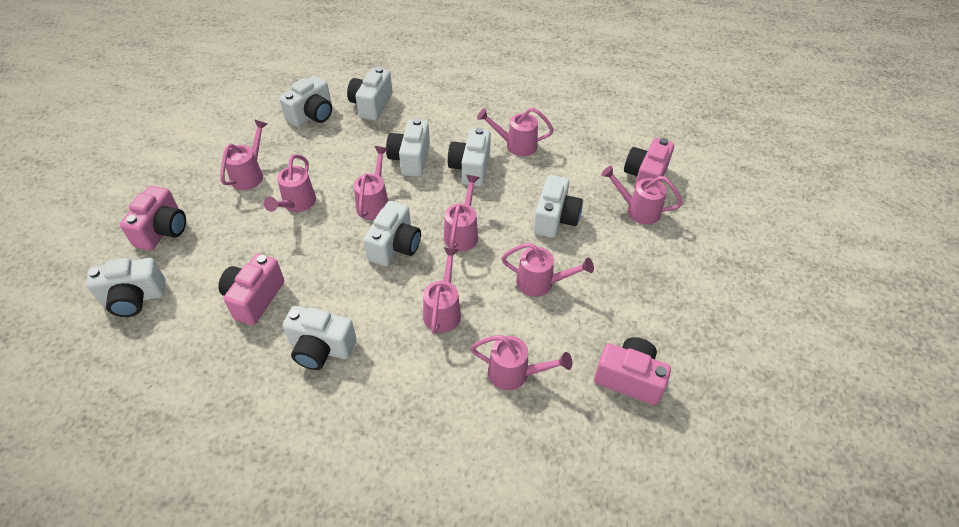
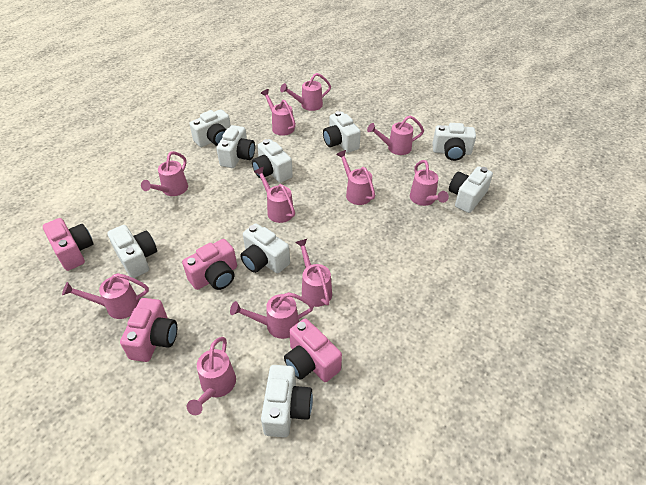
pink watering can: [220,120,267,190] [264,154,316,212] [354,146,388,220] [423,247,461,334] [444,175,480,252] [471,335,572,390] [477,108,554,156] [501,243,594,297] [601,166,683,225] = 9 -> [62,273,149,319] [141,151,188,196] [187,337,236,415] [230,292,314,339] [254,167,295,223] [260,89,296,136] [280,73,331,111] [295,239,332,307] [336,150,375,205] [367,115,424,155] [410,160,449,206] = 11
white camera: [86,258,166,317] [279,75,332,127] [283,306,357,370] [347,67,393,121] [364,201,421,266] [386,118,430,177] [448,127,491,187] [534,175,583,238] = 8 -> [107,225,157,278] [190,109,231,147] [216,125,255,168] [240,223,290,273] [252,139,293,183] [261,365,313,438] [323,111,361,153] [432,123,476,161] [449,166,493,213] = 9

